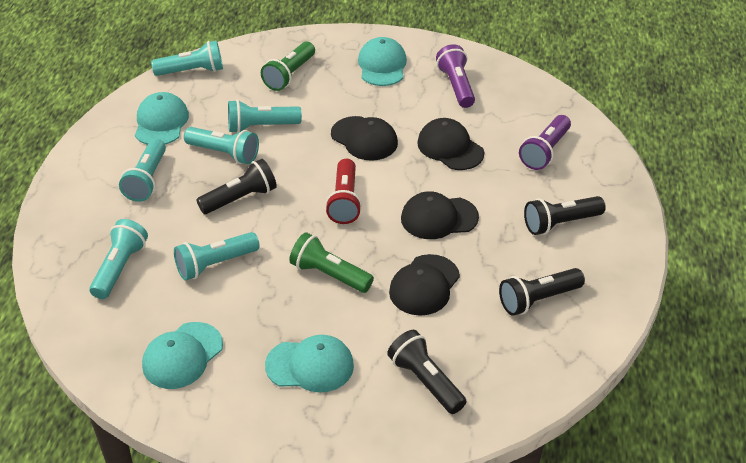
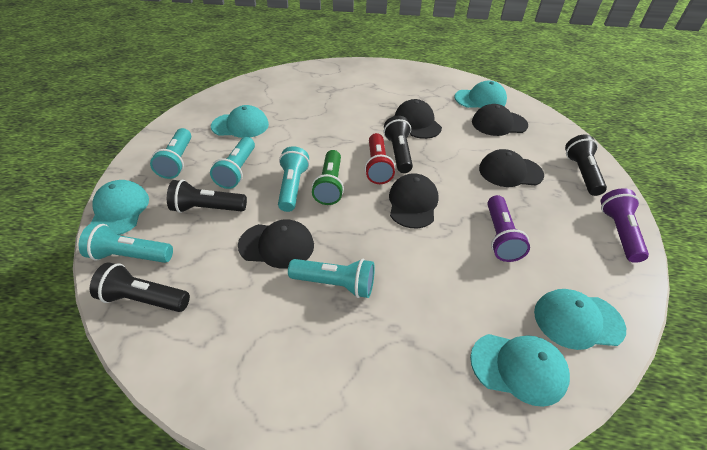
black cap: [331,116,398,161] [389,254,460,316] [401,191,479,239] [417,118,484,170] = 4 -> [238,219,314,269] [389,173,439,228] [395,99,442,139] [472,104,528,136] [479,149,544,187] = 5
green flashlight: [261,42,315,91] [289,232,374,293] = 2 -> [312,150,344,205] = 1
turquoise cap: [135,92,189,145] [142,322,223,389] [265,335,354,393] [358,37,407,86] = 4 -> [90,180,149,235] [211,105,269,138] [454,80,507,108] [470,334,570,407] [534,289,626,350] = 5
turquoise flashlight: [89,219,148,299] [119,139,166,202] [151,40,223,76] [174,232,260,280] [184,127,259,164] [228,99,302,133] = 6 -> [79,224,173,263] [150,128,191,179] [210,137,255,189] [278,146,310,212] [288,259,375,298] = 5

